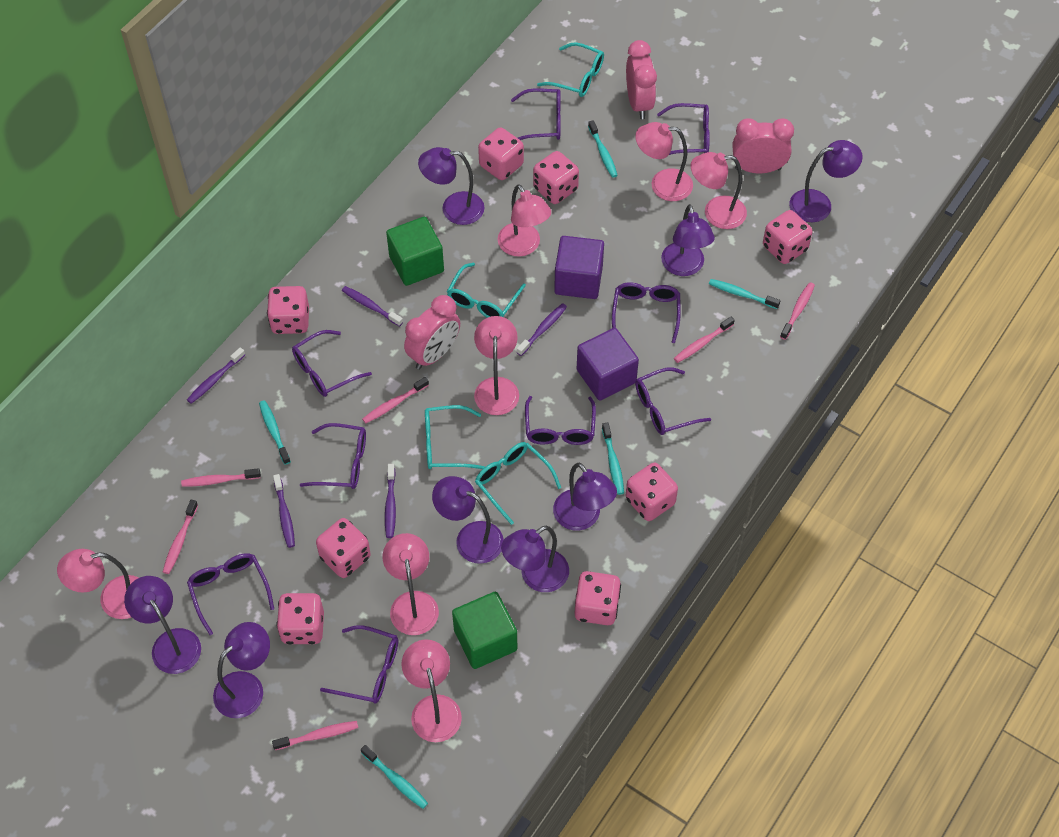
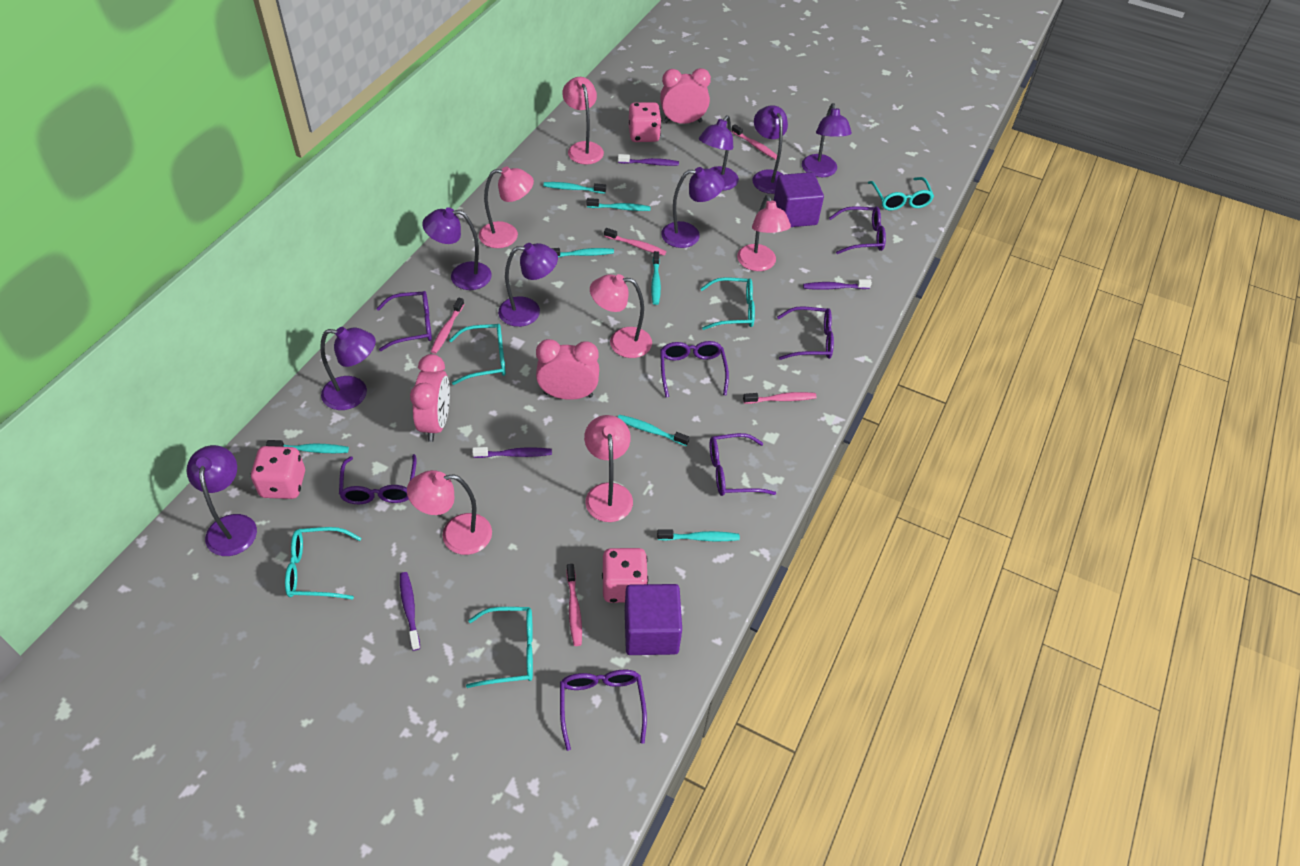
green cube: [386,217,444,286] [452,592,517,669] = 2 -> none = 0
pink dice: [267,286,309,334] [276,593,324,644] [316,518,371,578] [478,128,524,180] [533,151,579,204] [575,571,621,625] [626,463,678,521] [763,210,812,264] = 8 -> [251,446,305,499] [602,548,648,603] [629,102,662,142] = 3
pink lamp: [57,549,139,619] [382,533,439,635] [401,639,462,742] [474,316,519,415] [497,184,551,257] [635,122,693,201] [691,152,747,229] = 7 -> [407,470,492,555] [479,166,534,248] [562,77,604,165] [584,415,633,522] [590,274,652,358] [737,195,791,271] = 6
pink toothbrush: [163,499,198,574] [181,468,261,487] [272,721,358,750] [362,377,429,424] [674,316,735,363] [780,282,815,340] = 6 -> [431,298,464,354] [566,564,582,646] [604,228,666,255] [731,124,777,159] [743,392,816,404] = 5
purple glasses: [187,553,274,635] [292,330,372,397] [300,423,366,489] [320,625,398,704] [511,88,561,140] [525,396,596,445] [612,282,681,343] [635,367,711,435] [657,103,710,155] = 9 -> [339,454,417,504] [376,291,432,351] [560,670,647,751] [660,341,729,397] [709,433,776,496] [777,306,834,360] [829,206,886,254] = 7
purple toothbrush: [187,347,245,404] [273,474,295,548] [342,286,403,327] [385,464,396,538] [517,303,567,356] = 5 -> [400,572,420,651] [472,447,552,458] [618,154,679,166] [803,279,872,290] = 4
turquoise glasses: [425,405,485,469] [447,263,526,318] [475,442,561,525] [537,42,604,97] = 4 -> [285,527,361,600] [449,324,506,385] [466,607,533,688] [700,277,755,330] [868,177,934,211] = 5
turquoise toothbrush: [259,400,291,465] [361,745,428,809] [588,120,618,178] [602,423,624,495] [709,279,780,309] = 5 -> [266,440,349,453] [543,182,606,194] [552,248,614,257] [587,198,651,211] [618,415,690,446] [651,251,661,305] [657,529,740,541] = 7

